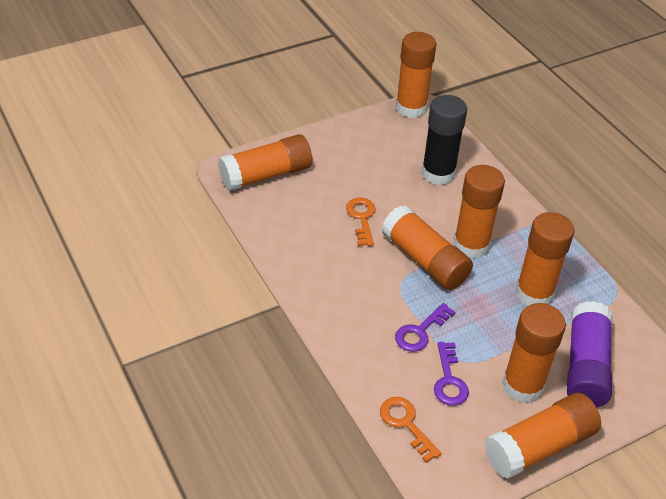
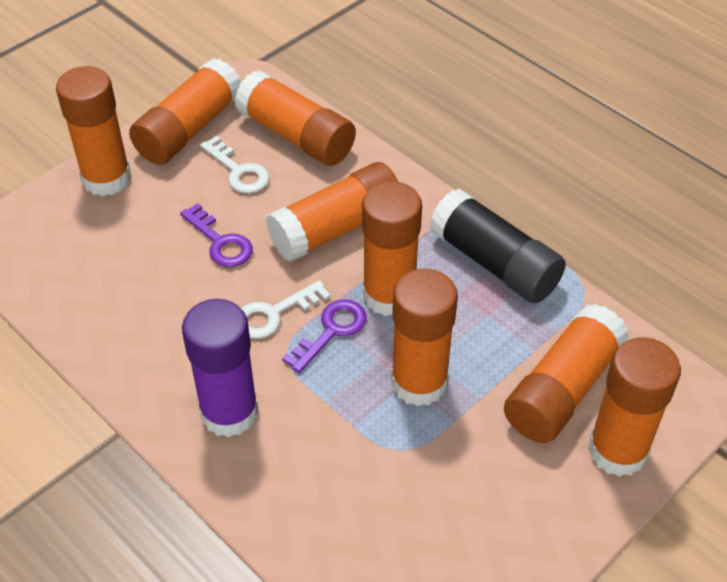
orange glue stick: [218,134,312,191] [381,205,473,290] [396,32,436,118] [453,165,505,259] [484,393,601,479] [502,303,566,403] [515,212,574,306] = 7 -> [56,66,131,196] [129,58,241,165] [235,70,356,166] [266,162,398,262] [362,181,422,316] [391,269,458,406] [504,304,629,443] [588,337,681,477] = 8
orange key: [346,198,376,246] [380,397,442,463] = 2 -> none = 0
white key: none = 0 -> [200,136,269,193] [241,280,331,339] = 2

